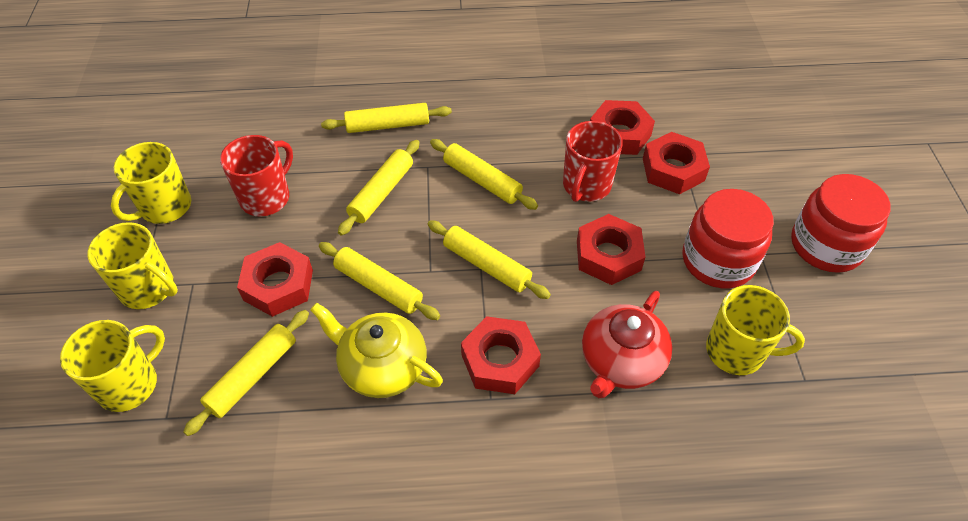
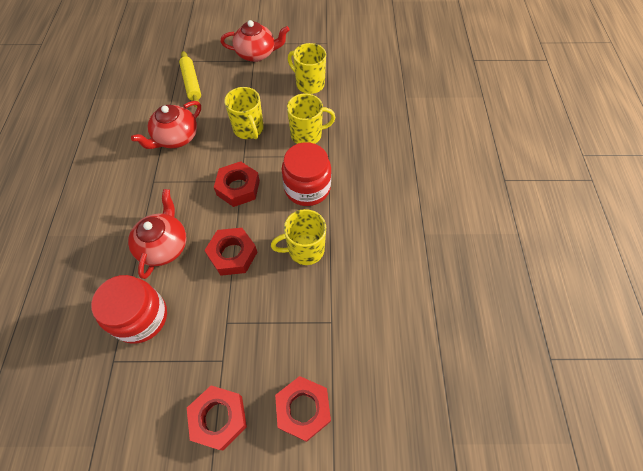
red mug: [220,135,293,216] [563,121,623,202] = 2 -> none = 0
red nut: [237,242,313,317] [461,316,541,394] [577,214,645,285] [590,100,655,155] [643,132,710,194] = 5 -> [187,386,247,450] [204,228,257,276] [214,161,260,207] [275,376,331,442] = 4
red teapot: [582,291,672,398] = 1 -> [128,189,186,279] [131,101,201,149] [220,20,290,62] = 3
yellow rolling pin: [183,310,309,436] [319,242,440,320] [321,103,452,133] [338,140,419,236] [428,220,551,299] [430,139,538,210] = 6 -> [179,51,201,108] = 1
yellow teapot: [310,303,443,398] = 1 -> none = 0

